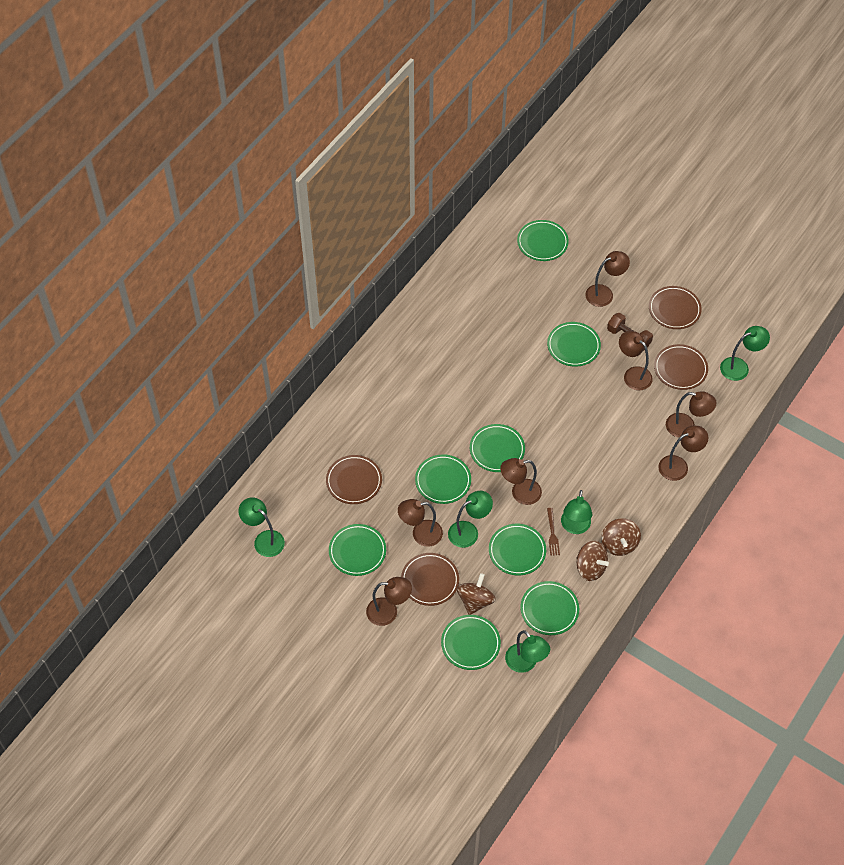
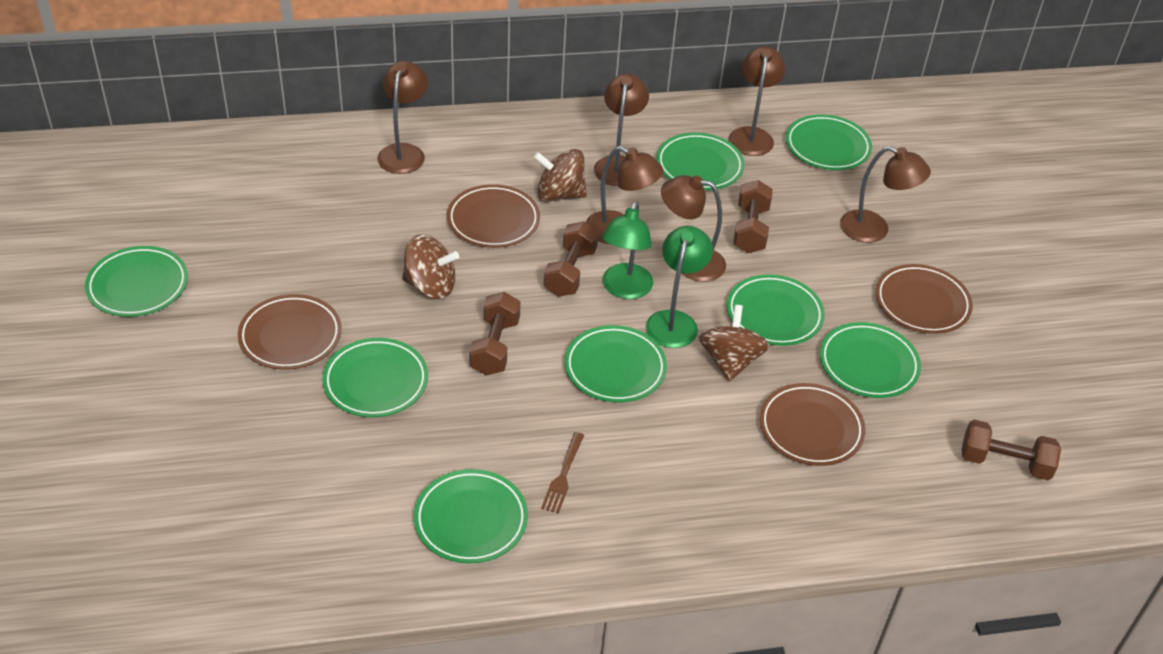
brown dumbbell: [607,313,653,351] = 1 -> [469,292,521,375] [544,222,599,297] [733,180,773,253] [961,420,1061,480] = 4
brown lamp: [366,577,412,626] [398,499,443,547] [500,458,542,505] [585,251,630,307] [619,331,653,390] [658,425,708,481] [666,391,716,437] = 7 -> [377,61,428,174] [586,146,664,244] [594,74,649,186] [661,175,726,282] [729,46,786,156] [840,146,931,243] = 6
green lamp: [238,497,285,557] [448,491,493,548] [505,630,550,673] [561,490,592,534] [720,326,770,381] = 5 -> [602,201,653,299] [646,226,713,348] = 2

